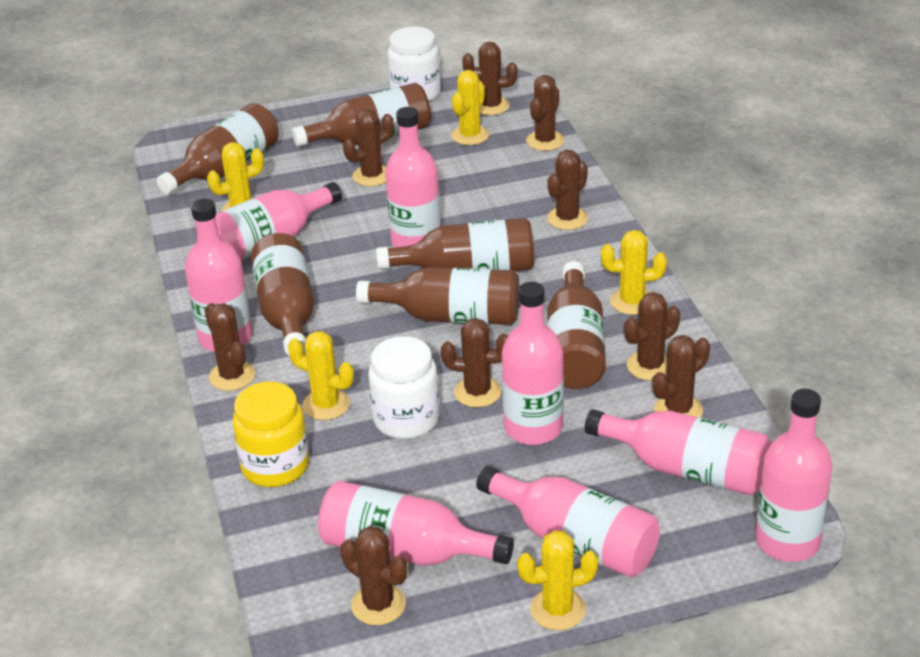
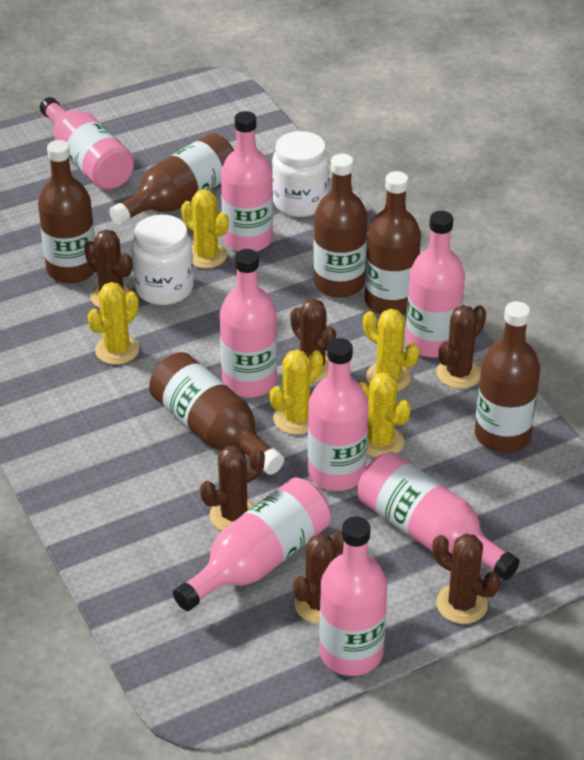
brown cactus: [205,303,255,391] [340,526,407,625] [343,109,394,186] [441,318,508,407] [462,42,517,115] [526,75,564,151] [547,150,588,230] [624,292,680,381] [652,335,710,417] = 9 -> [84,229,132,308] [200,445,265,531] [290,299,336,382] [293,531,344,624] [433,534,501,624] [436,305,486,389] = 6
yellow jar: [233,381,309,487] = 1 -> none = 0

